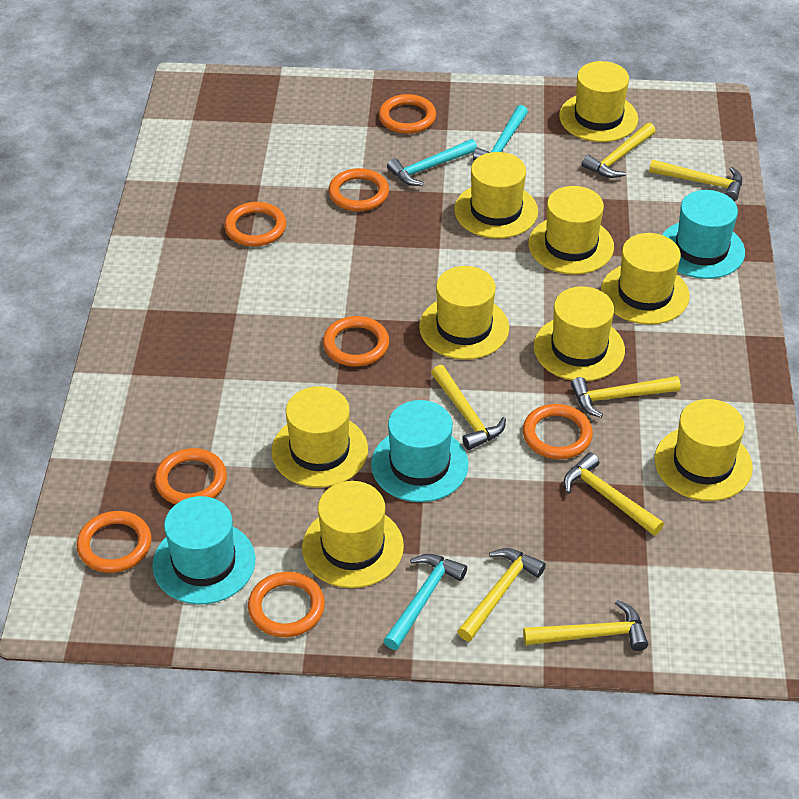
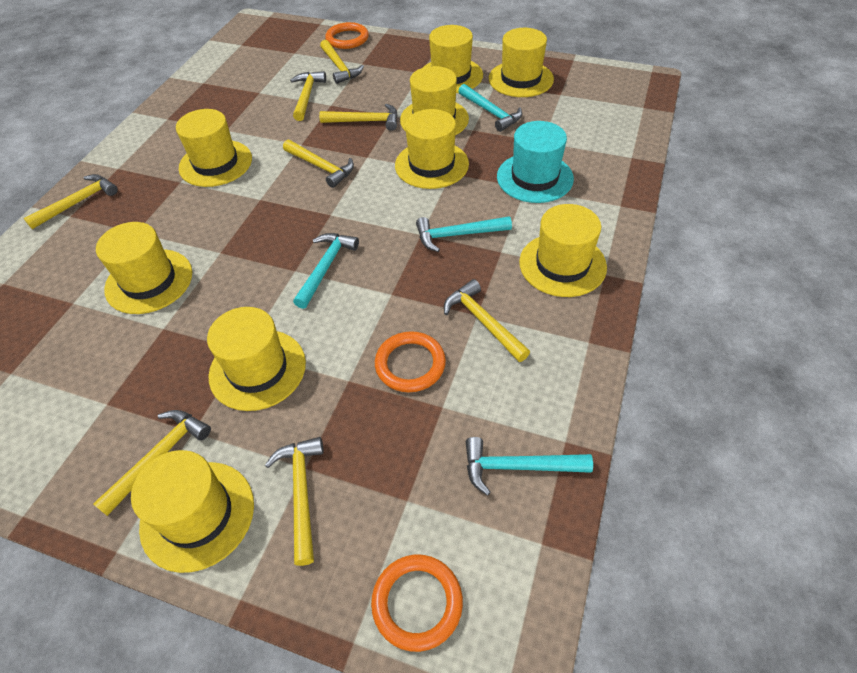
orange ring: [77,511,152,573] [155,448,227,504] [224,202,286,246] [248,572,325,637] [323,316,389,366] [329,168,389,211] [379,94,436,134] [523,404,593,459] = 8 -> [325,22,369,49] [371,555,463,652] [375,331,446,392] = 3
turquoise hammer: [383,554,467,650] [387,139,477,186] [473,105,528,161] = 3 -> [293,233,359,309] [416,216,512,252] [458,84,522,132] [466,437,593,496] = 4
turquoise hat: [153,496,255,605] [371,400,469,502] [662,190,745,279] = 3 -> [497,121,574,203] = 1
yellow hammer: [431,365,506,450] [457,548,546,641] [523,600,648,651] [564,452,664,536] [571,376,681,418] [582,123,656,178] [649,160,742,201] = 7 -> [23,174,118,229] [93,410,211,516] [265,437,324,566] [283,140,354,188] [290,71,326,121] [319,104,398,131] [320,40,364,84] [444,279,530,362] = 8

